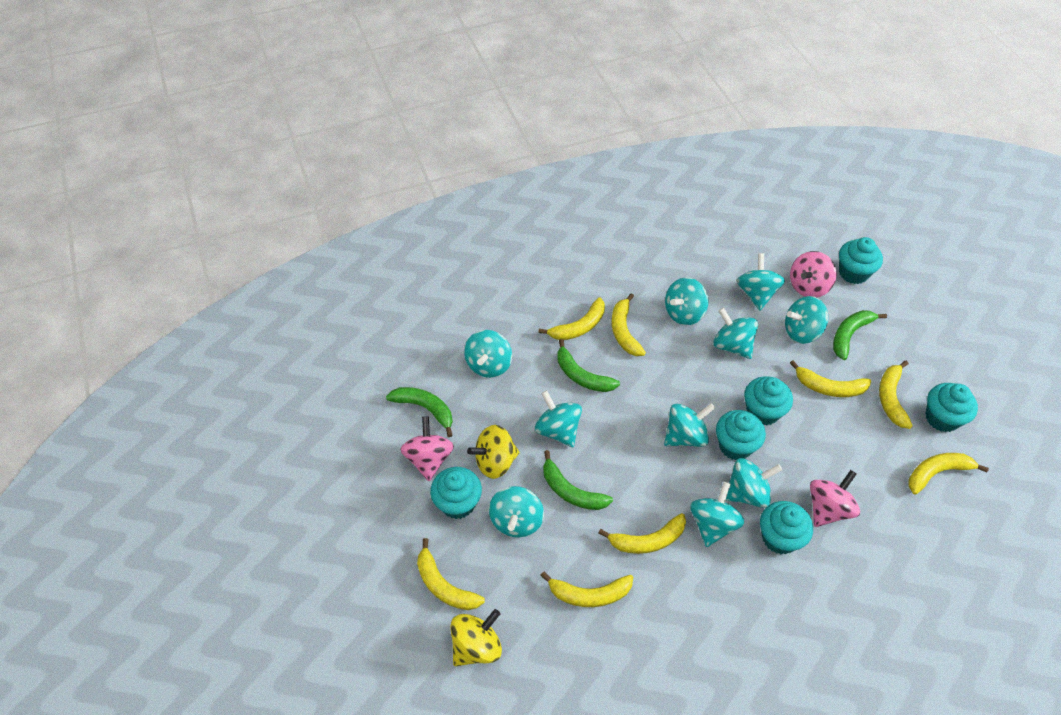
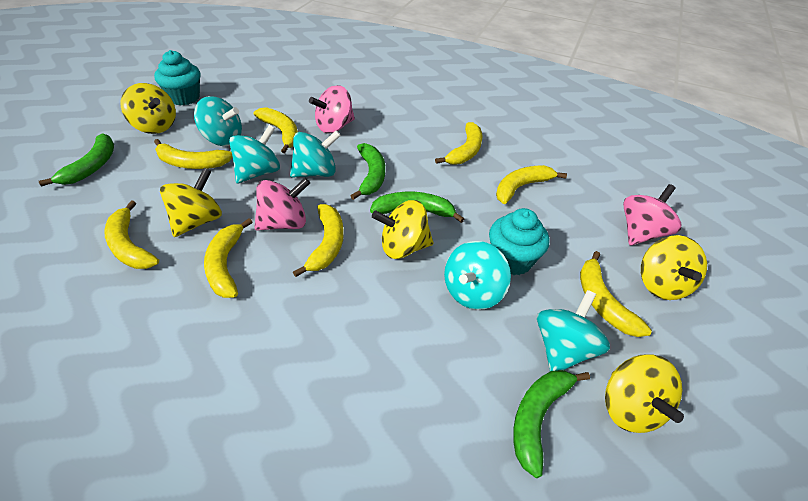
turquoise cupcake: [430,467,482,519] [716,410,766,460] [744,376,793,426] [760,501,813,554] [839,237,883,284] [925,383,978,432] = 6 -> [154,50,200,106] [489,208,549,275] = 2
turquoise spinning top: [464,330,512,378] [489,486,544,537] [535,390,582,447] [664,403,715,447] [665,277,709,325] [690,482,745,547] [713,307,758,359] [726,458,782,508] [737,253,785,310] [785,296,828,344] = 10 -> [194,96,242,146] [229,125,280,183] [290,130,341,178] [444,241,511,310] [537,290,610,371] = 5
yellow spinning top: [450,609,502,666] [467,425,520,479] = 2 -> [121,83,176,134] [160,168,222,237] [372,200,434,259] [605,354,684,433] [641,235,707,300] = 5

